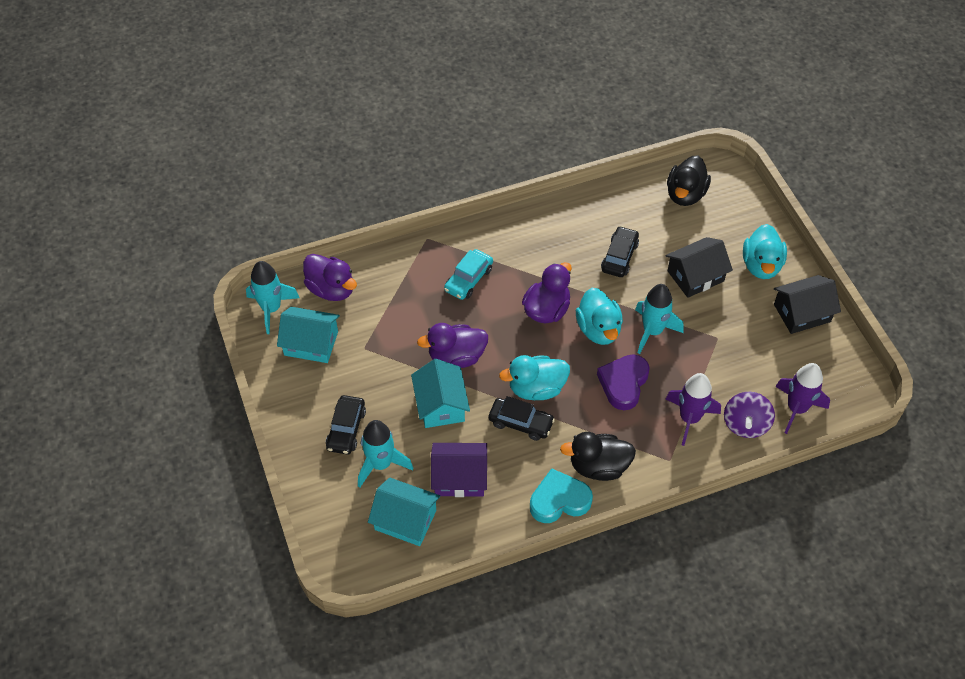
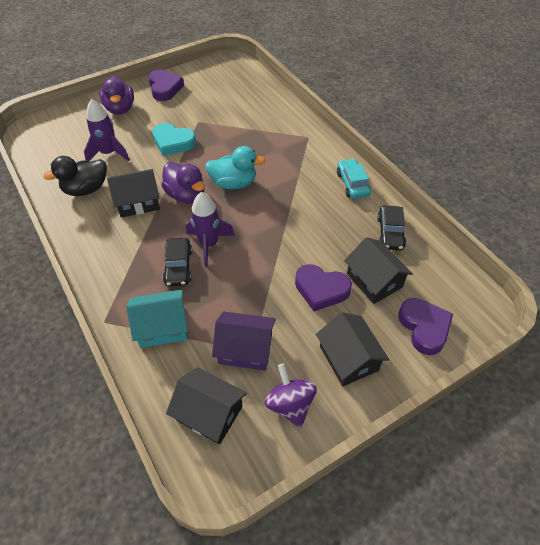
black car: [326,395,366,455] [489,396,555,441] [601,226,639,277] = 3 -> [163,238,192,287] [377,206,406,250] = 2
black duck: [560,432,636,481] [667,155,711,206] = 2 -> [44,156,107,196] = 1
black house: [666,237,733,298] [774,275,841,334] = 2 -> [107,169,160,218] [166,367,247,445] [316,312,389,386] [344,237,413,304] = 4
purple duck: [303,254,357,301] [417,323,488,368] [522,262,572,323] = 3 -> [100,76,134,115] [161,162,205,204] = 2
purple heart: [597,354,650,410] = 1 -> [148,70,184,101] [295,264,352,311] [398,298,453,355] = 3
turquoise duck: [499,355,570,400] [576,288,623,345] [743,224,787,279] = 3 -> [205,146,265,189] = 1
turquoise house: [277,307,340,363] [368,478,440,546] [411,359,470,428] = 3 -> [126,289,188,348] = 1
turquoise rocket: [246,261,299,334] [358,420,413,488] [635,284,683,354] = 3 -> none = 0

